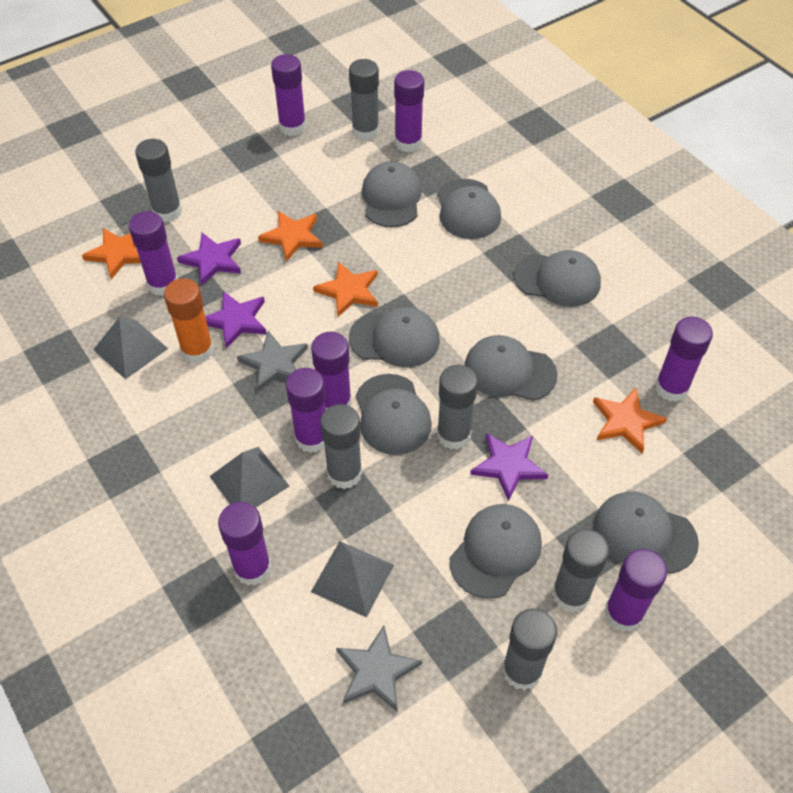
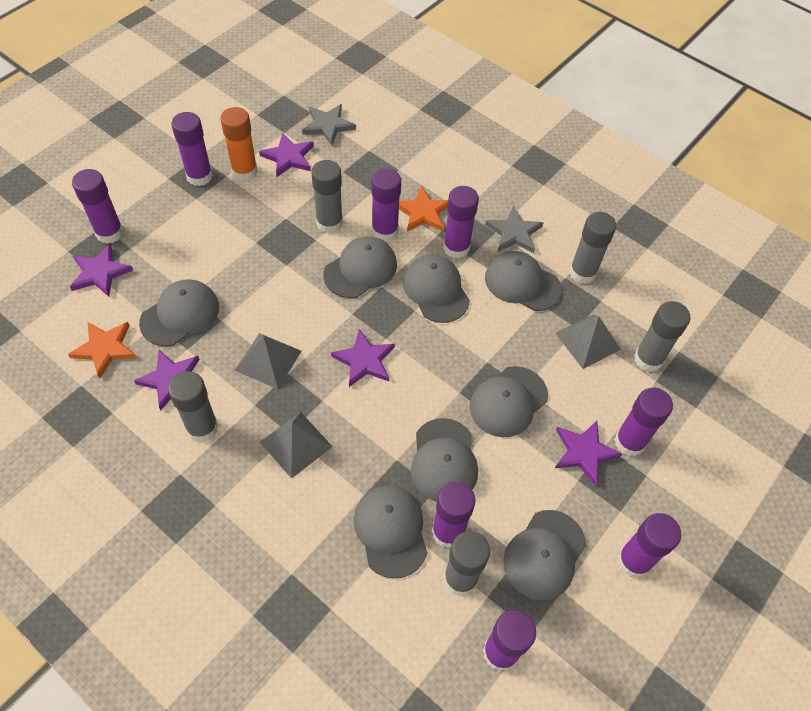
grey glue stick: [135,139,182,222] [320,404,362,489] [349,59,379,141] [437,365,478,450] [502,608,557,690] [552,529,609,613] = 6 -> [168,371,218,442] [311,160,343,234] [444,531,490,596] [569,212,616,284] [634,301,690,372] = 5
orange star: [82,228,141,279] [258,211,323,262] [313,261,378,317] [593,388,667,453] = 4 -> [68,322,137,378] [399,186,448,232] = 2
purple star: [177,233,241,285] [205,291,267,349] [470,433,548,501] = 3 -> [70,244,133,297] [134,350,200,411] [259,133,314,177] [331,329,395,387] [555,421,622,486] = 5

